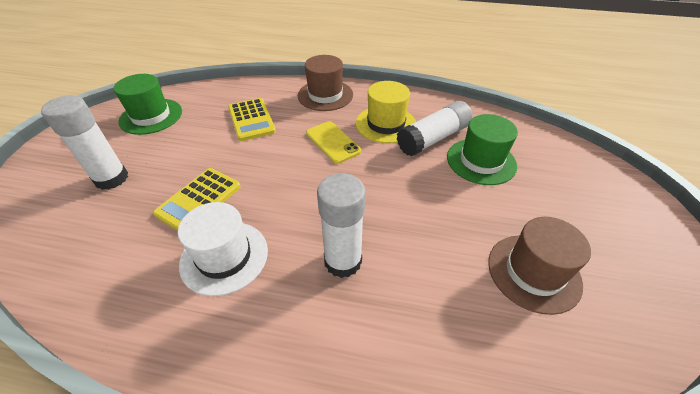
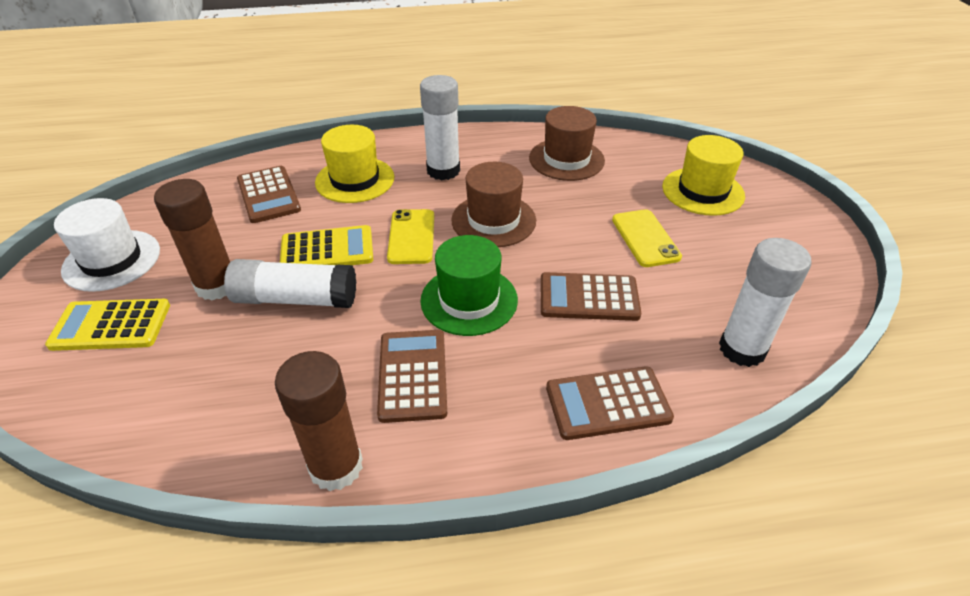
brown calculator: none = 0 -> [237,166,301,223] [377,330,447,423] [541,272,641,321] [546,366,674,440] = 4
brown glue stick: none = 0 -> [154,179,230,300] [275,351,363,491] = 2
green hat: [114,74,182,135] [447,114,518,185] = 2 -> [420,235,518,336] = 1
yellow hat: [356,81,416,144] = 1 -> [315,125,394,203] [662,135,745,216] = 2
yellow phone: [306,121,361,164] = 1 -> [387,209,434,264] [612,209,682,267] = 2

